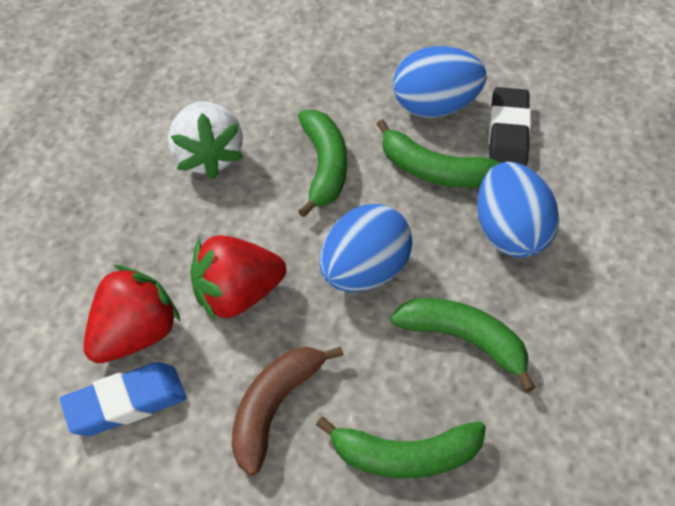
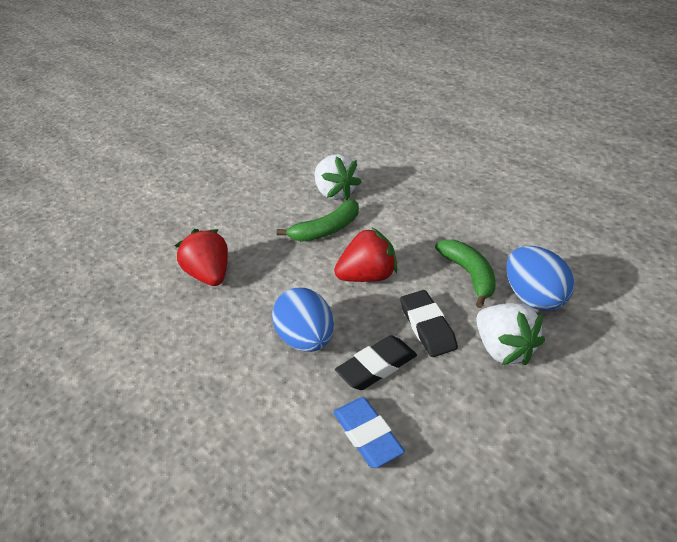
black eraser: [489,87,531,167] = 1 -> [335,335,417,390] [400,290,458,357] = 2
blue egg: [320,204,413,292] [393,46,486,118] [477,162,559,258] = 3 -> [272,288,334,352] [506,246,574,311] = 2
brown banana: [232,346,344,476] = 1 -> none = 0
green banana: [298,110,347,217] [316,417,486,478] [377,119,500,188] [391,298,536,392] = 4 -> [276,199,359,241] [435,240,496,308] = 2
white strawberry: [168,101,243,179] = 1 -> [314,154,362,200] [476,303,545,365] = 2

